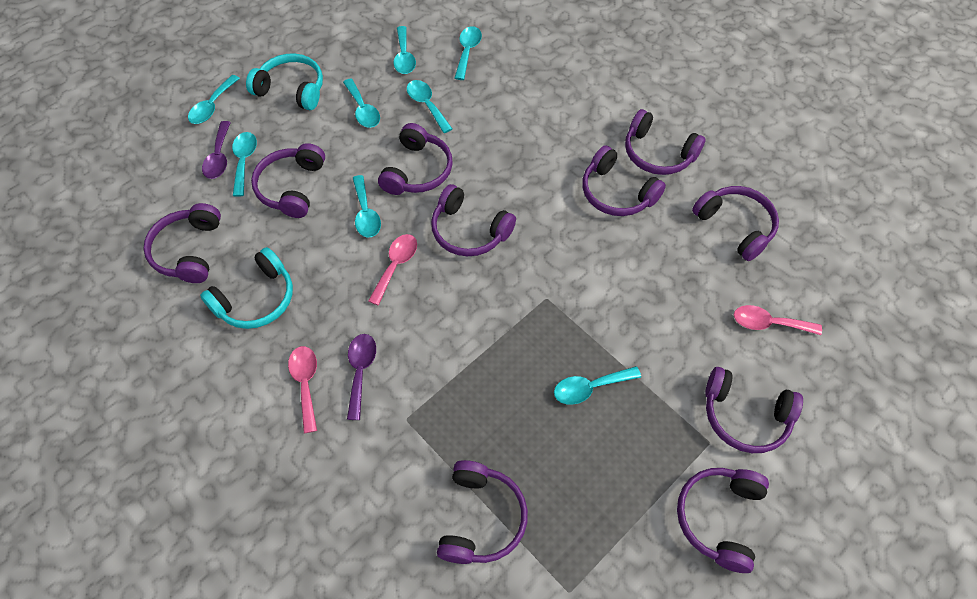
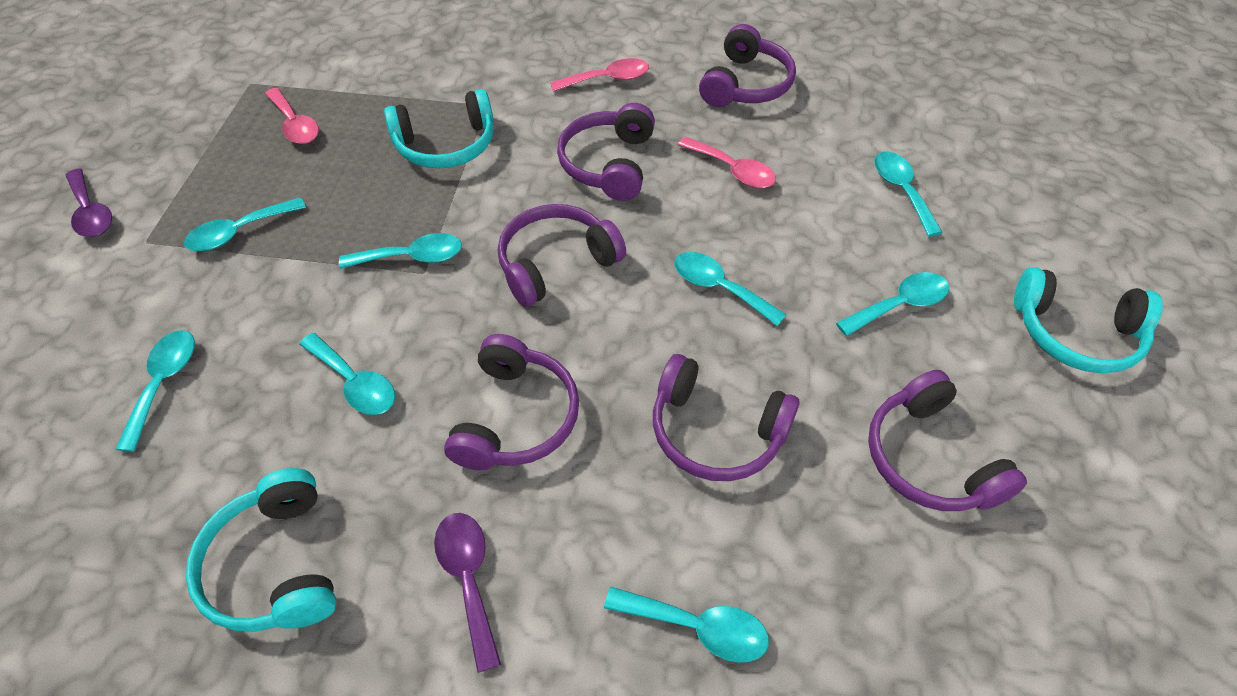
purple headphones: [143,203,221,283] [251,143,325,218] [378,123,453,195] [431,184,516,256] [437,460,528,564] [582,145,666,216] [625,109,706,175] [677,468,769,573] [692,186,779,261] [705,367,803,453] = 10 -> [444,334,579,470] [498,204,626,307] [557,103,655,201] [653,354,800,481] [699,24,796,107] [868,370,1027,511] = 6
turquoise headphones: [200,247,293,329] [246,53,323,110] = 2 -> [186,468,337,632] [384,89,494,168] [1014,267,1163,373] = 3

